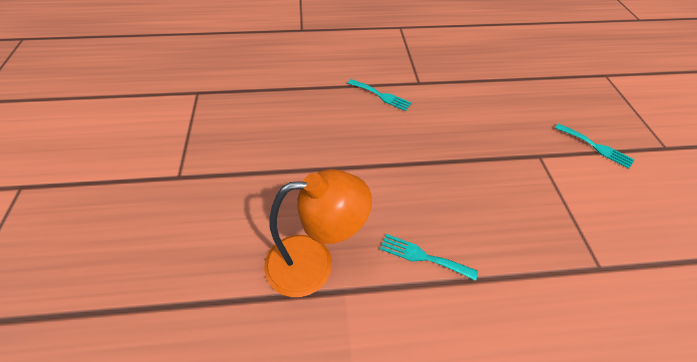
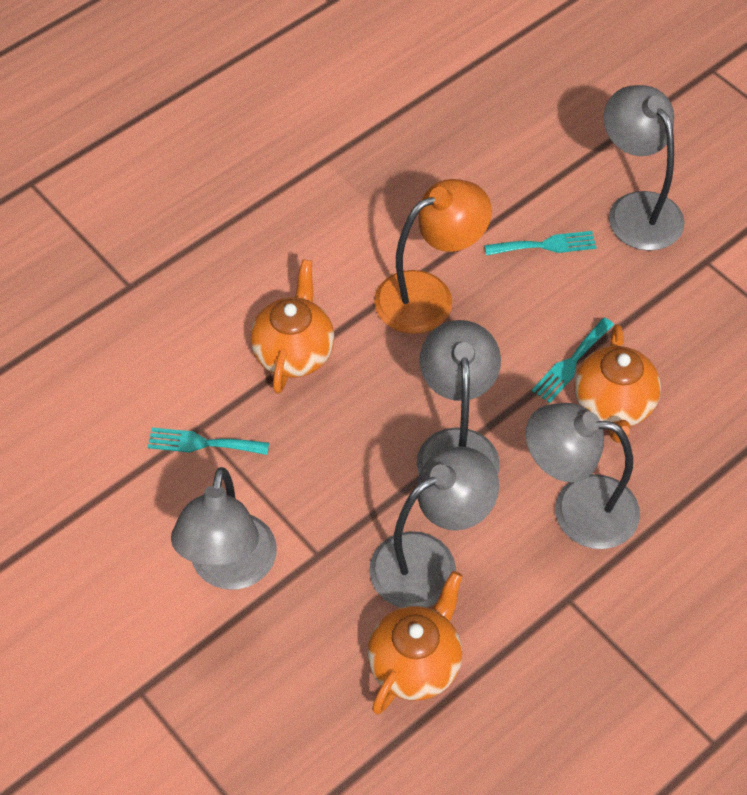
grey lamp: none = 0 -> [171,467,277,589] [369,447,499,608] [417,320,501,475] [526,403,640,549] [603,85,685,251] = 5
orange teapot: none = 0 -> [250,259,335,394] [367,571,463,715] [574,324,661,443] = 3

